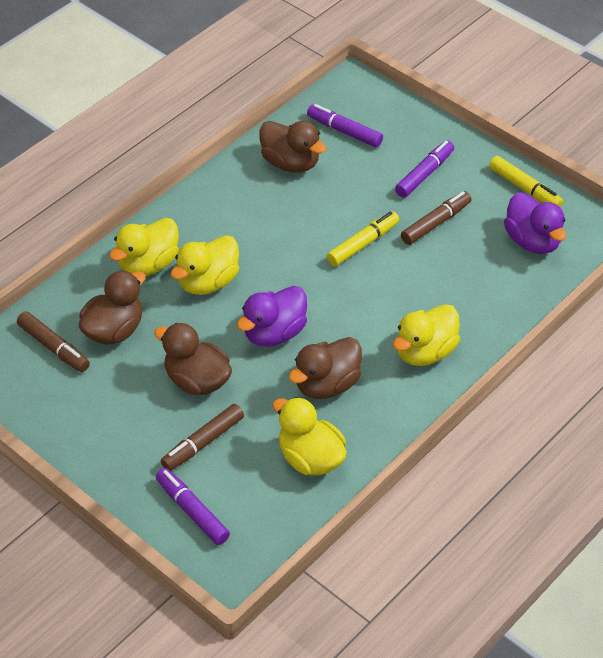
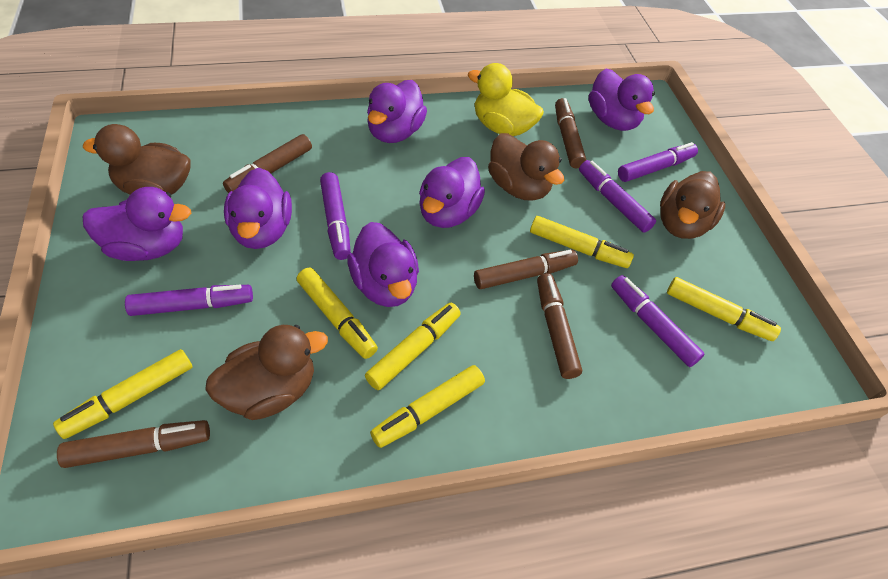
brown marker: [17,311,90,372] [161,404,244,471] [401,191,472,245] = 3 -> [57,420,210,468] [223,134,312,193] [474,250,578,289] [537,273,582,379] [555,98,586,169] = 5
purple duck: [237,286,307,347] [504,192,567,254] = 2 -> [83,187,191,261] [224,168,292,249] [347,222,419,307] [367,80,427,143] [419,157,485,228] [589,69,655,131] = 6
purple marker: [156,468,230,545] [307,104,383,147] [395,140,454,198] = 3 -> [125,285,253,316] [320,172,351,260] [579,160,656,233] [611,275,705,367] [618,142,698,182] = 5
yellow duck: [109,218,179,276] [170,235,239,295] [273,397,347,475] [393,304,460,366] = 4 -> [468,63,544,136] = 1
yellow marker: [327,211,399,266] [489,156,563,207] = 2 -> [53,349,193,439] [297,268,378,359] [365,303,461,390] [370,365,485,448] [530,216,634,268] [667,277,781,341] = 6

